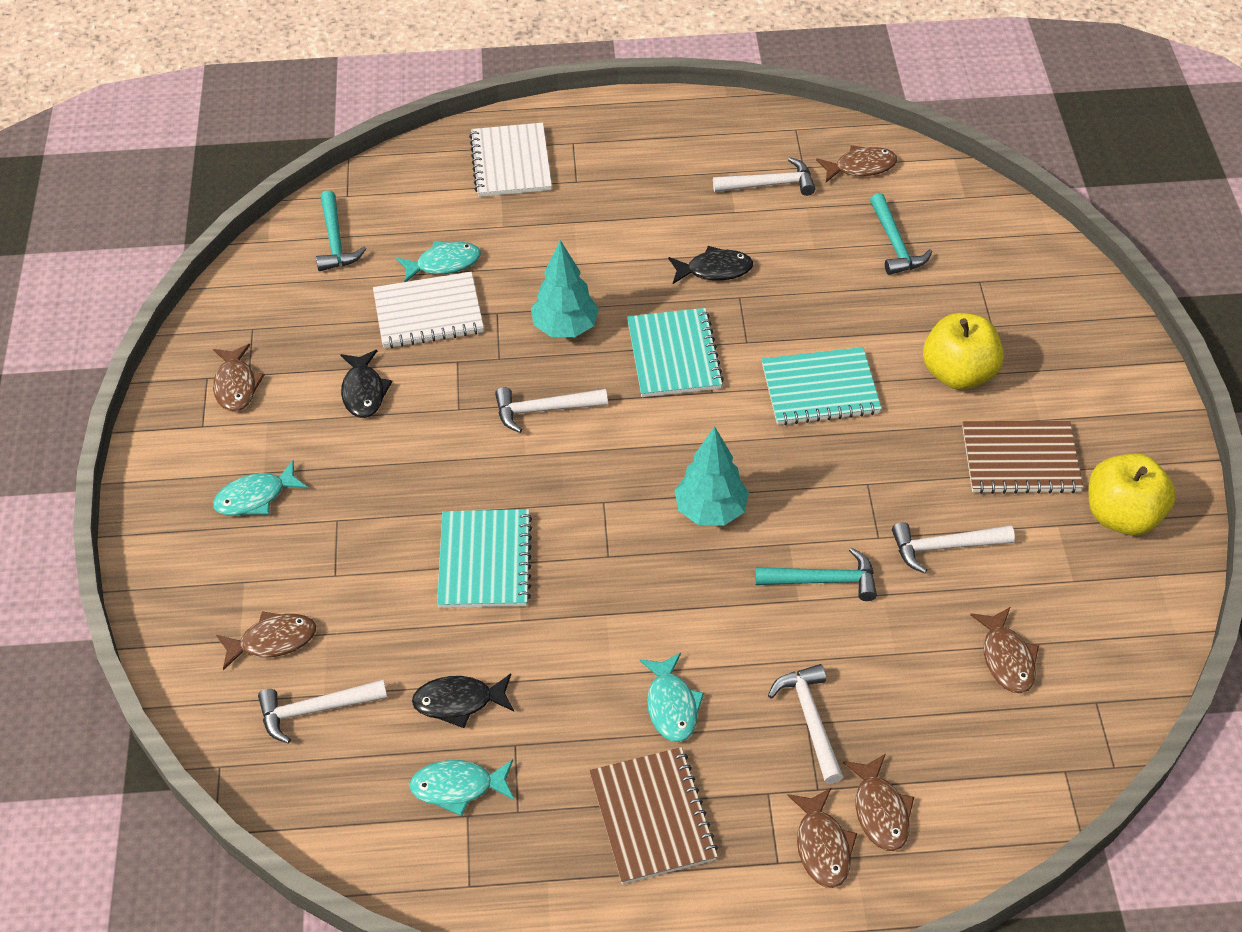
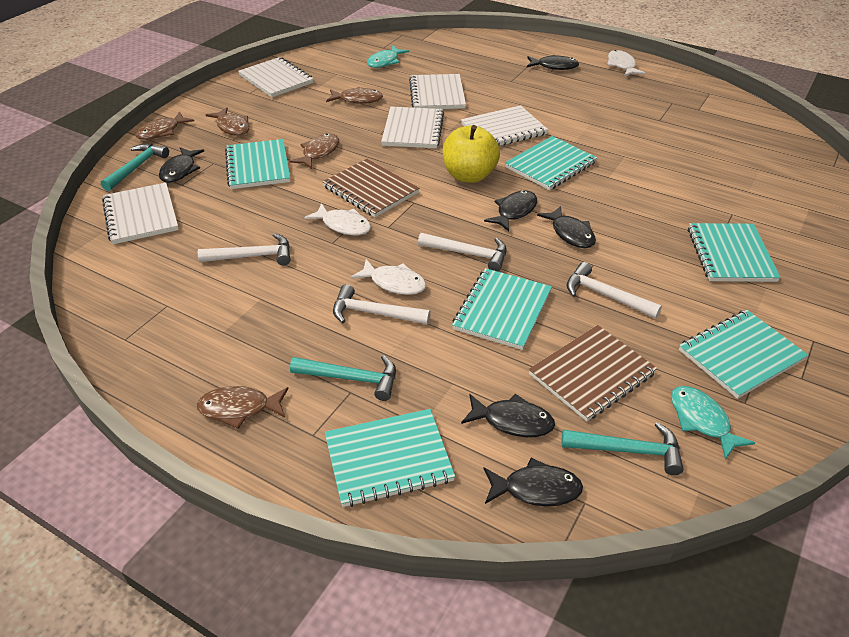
black fish: [340,350,393,418] [412,674,514,728] [668,246,753,284] = 3 -> [159,147,204,183] [461,394,555,437] [484,191,537,232] [484,458,583,506] [527,55,579,70] [537,206,596,248] = 6
brown fish: [213,344,264,412] [216,611,316,670] [787,788,857,888] [816,145,897,182] [843,754,914,851] [970,607,1039,693] = 6 -> [135,111,194,140] [197,386,289,429] [206,107,250,136] [290,134,339,169] [326,87,383,104] = 5
turquoise fish: [213,460,308,516] [396,241,481,282] [409,759,514,816] [640,653,704,742] = 4 -> [367,45,409,68] [671,386,755,460] = 2
turquoise notebook: [437,509,532,608] [627,308,724,397] [762,347,882,425] = 3 -> [225,139,290,189] [325,409,455,507] [452,268,552,350] [505,136,597,190] [679,310,808,399] [688,223,781,282] = 6
turquoise tree: [531,240,599,337] [674,426,749,526] = 2 -> none = 0
white fish: none = 0 -> [304,203,371,235] [351,259,426,295] [607,50,645,76] = 3
white hammer: [258,680,387,744] [495,387,608,433] [713,157,815,196] [768,664,843,784] [892,522,1015,573] = 5 -> [198,233,290,266] [333,284,431,325] [418,233,507,271] [567,262,662,319] = 4
white notebook: [373,272,484,348] [469,123,552,197] = 2 -> [102,183,179,244] [238,57,314,97] [381,107,444,148] [409,74,466,109] [461,105,548,146] = 5
yellow apple: [923,313,1004,390] [1088,453,1176,535] = 2 -> [443,125,500,183] = 1

